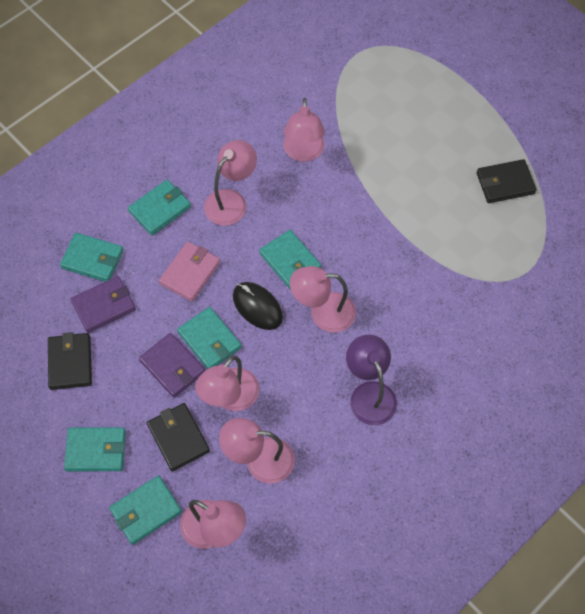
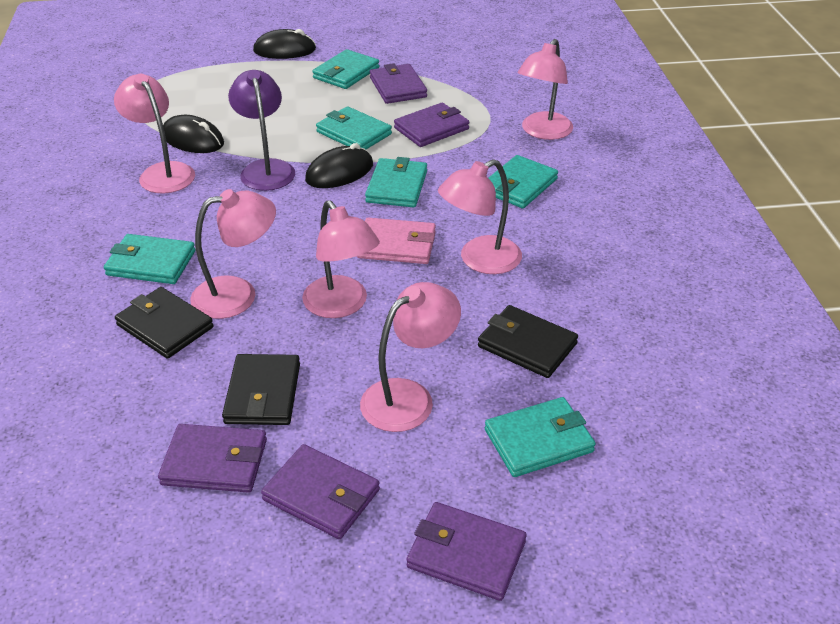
black mouse: [233,282,283,330] = 1 -> [163,115,224,153] [253,29,316,59] [305,143,373,188] = 3
purple wallet: [70,276,136,333] [139,333,205,398] = 2 -> [158,424,267,493] [261,444,380,539] [370,63,427,104] [394,103,470,147] [406,502,527,601] = 5

